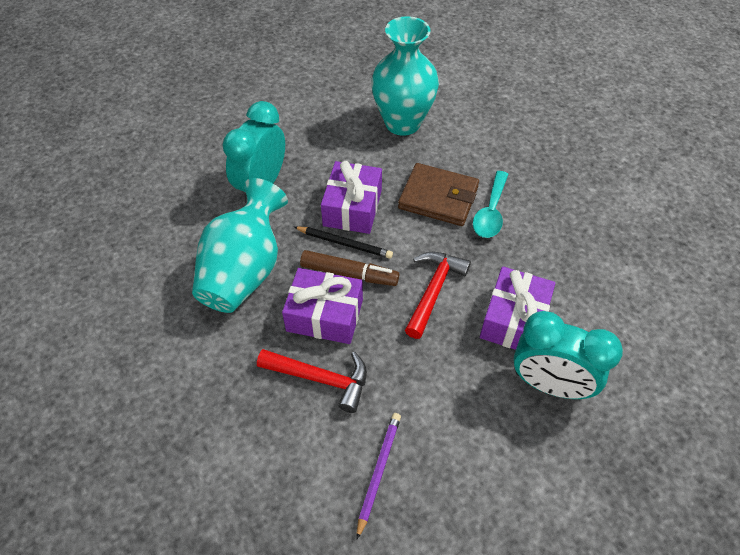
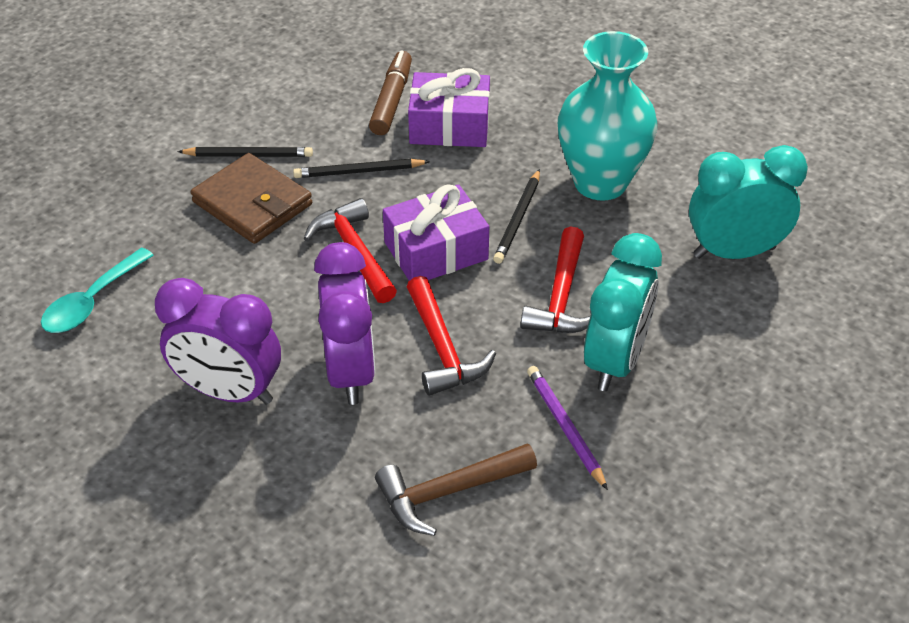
black pencil: [294,226,393,259] = 1 -> [177,147,313,157] [293,159,430,178] [493,169,540,264] = 3
brown hammer: none = 0 -> [375,443,537,536] = 1
purple clock: none = 0 -> [155,278,281,404] [314,242,375,405] = 2
purple gift: [282,268,363,344] [321,161,382,234] [480,266,555,350] = 3 -> [383,184,489,281] [408,68,490,147] = 2
red hammer: [257,349,367,413] [405,252,471,339] = 2 -> [304,198,397,303] [407,276,496,396] [520,226,590,333] = 3
turquoise vase: [192,178,288,313] [371,16,439,135] = 2 -> [558,31,657,201] = 1

